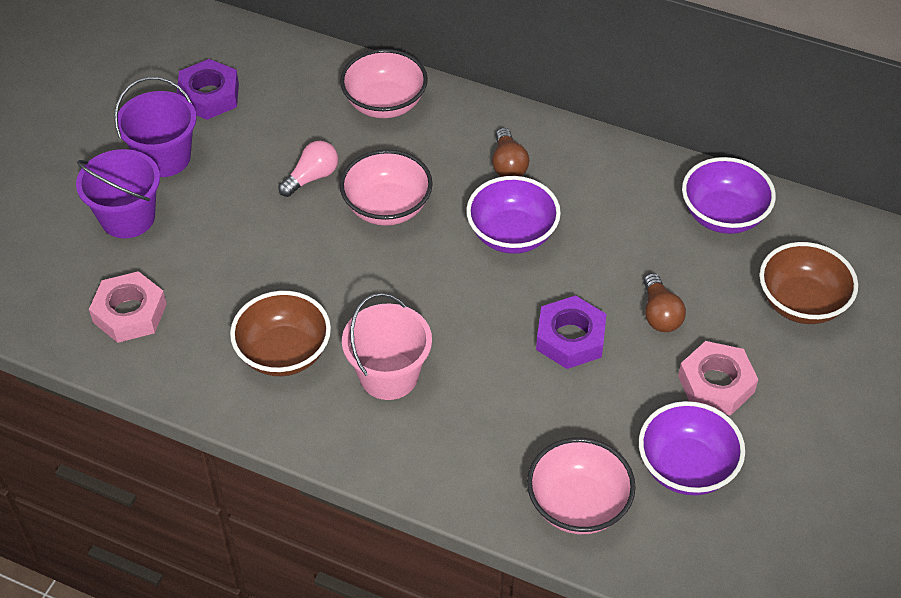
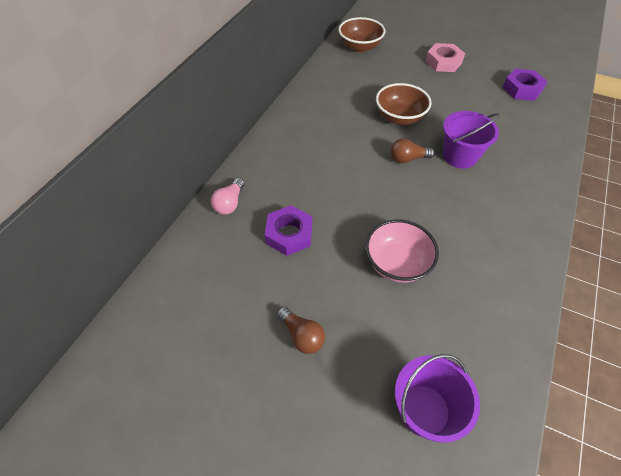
pink bowl: [340,49,428,118] [340,149,433,226] [527,438,636,534] = 3 -> [365,219,439,283] = 1
pink bucket: [342,293,432,400] = 1 -> none = 0
pink nut: [89,271,167,343] [678,341,758,416] = 2 -> [425,43,465,72] = 1
purple bowl: [466,176,561,254] [639,401,745,495] [682,157,776,234] = 3 -> none = 0

